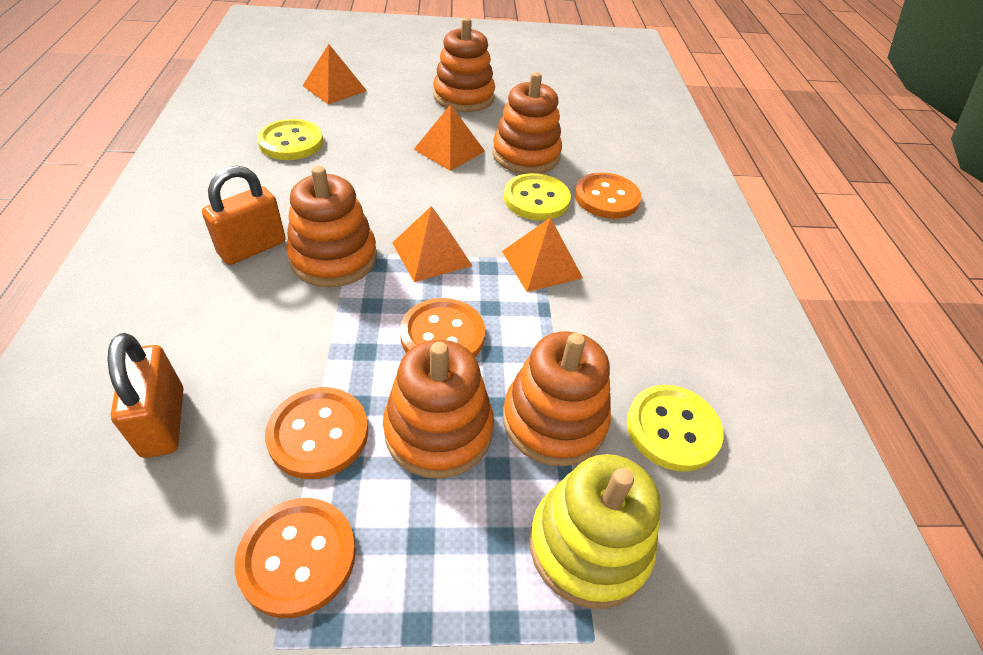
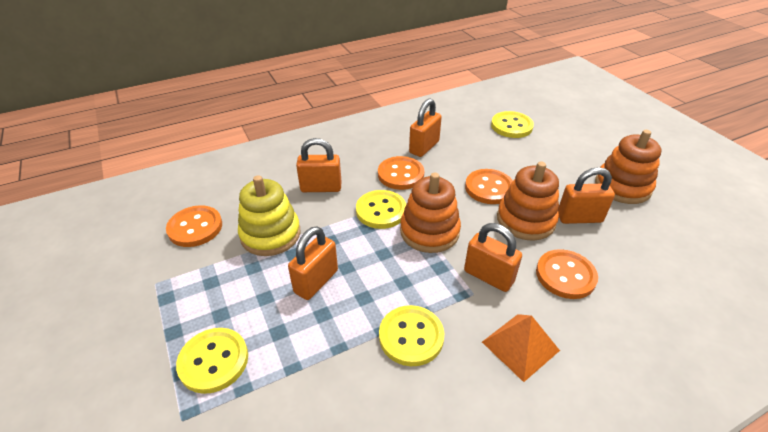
orange padlock: [107,333,183,458] [202,166,286,265] = 2 -> [288,226,338,300] [296,138,342,192] [409,98,442,157] [464,223,522,292] [558,167,615,224] = 5
orange pyramid: [303,44,367,104] [392,206,472,282] [414,104,485,171] [502,217,583,292] = 4 -> [482,314,560,382] = 1
orange stacking toy: [286,166,377,287] [383,340,494,479] [433,17,495,112] [492,72,562,174] [503,331,611,466] = 5 -> [400,173,461,253] [497,162,559,241] [595,130,661,204] = 3
yellow button: [257,119,323,160] [504,173,571,220] [627,385,724,472] = 3 -> [176,328,248,394] [356,190,406,229] [379,305,444,366] [491,111,534,138] = 4

